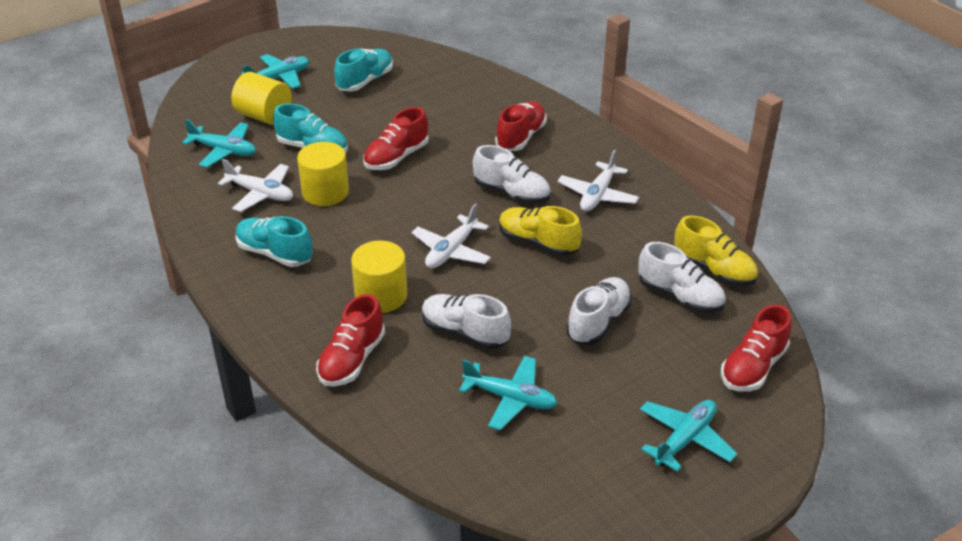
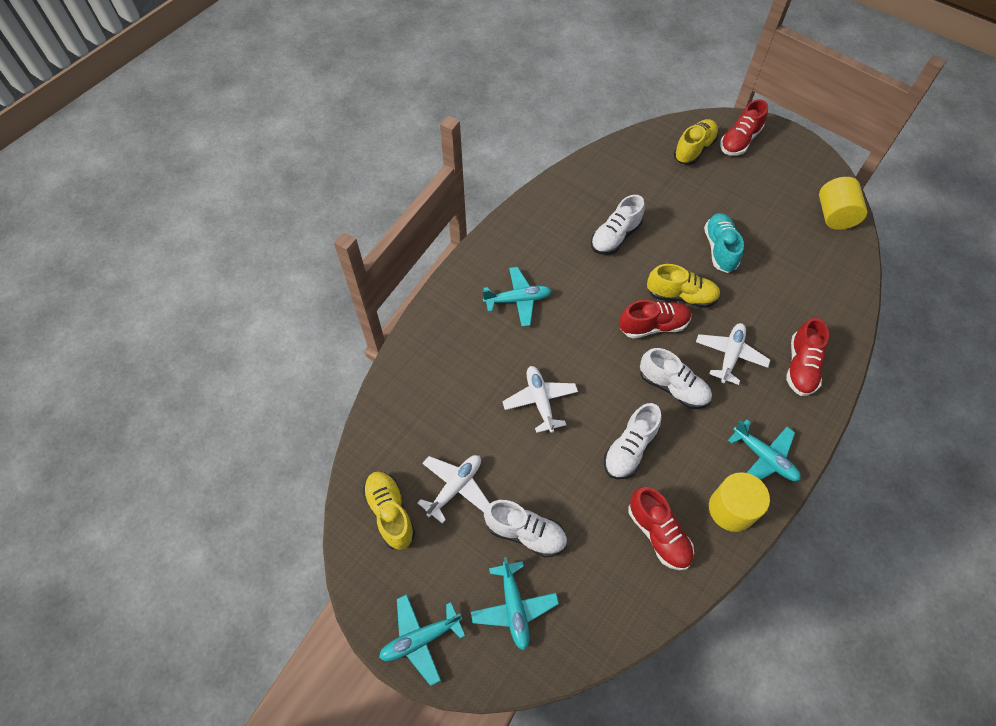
turquoise shoe: [236,216,313,267] [273,103,348,153] [334,49,393,92] = 3 -> [704,213,744,273] = 1
yellow cylinder: [231,72,292,125] [297,142,349,206] [351,240,407,313] = 3 -> [709,472,770,532] [819,177,867,230] = 2
yellow shoe: [499,206,582,256] [674,215,758,286] = 2 -> [362,471,415,550] [647,264,720,308] [674,119,719,165] = 3

